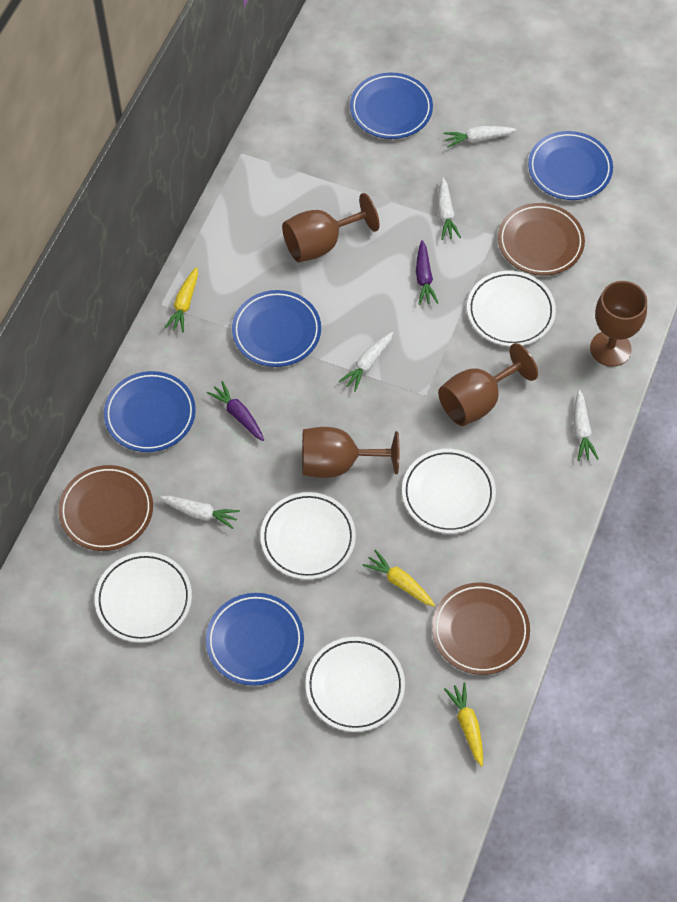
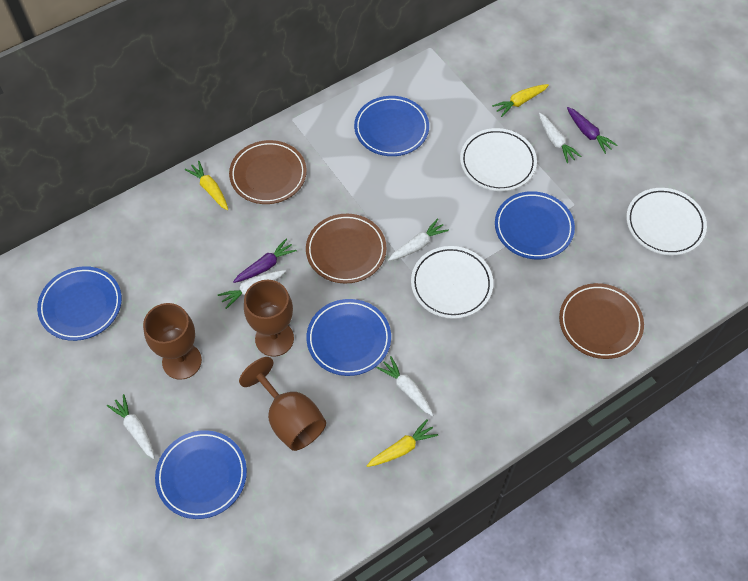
brown goblet: [282,193,380,262] [302,427,400,478] [438,343,538,426] [590,281,647,367] = 4 -> [143,303,202,380] [239,357,326,451] [244,280,294,357] = 3
white plate: [95,552,192,643] [260,492,356,580] [305,637,405,732] [402,449,496,534] [467,271,556,346] = 5 -> [411,246,493,319] [460,128,537,191] [626,188,707,256] = 3

